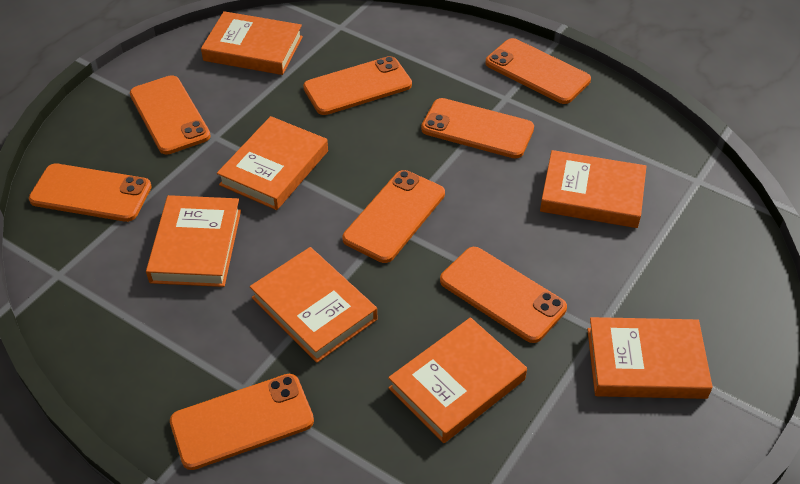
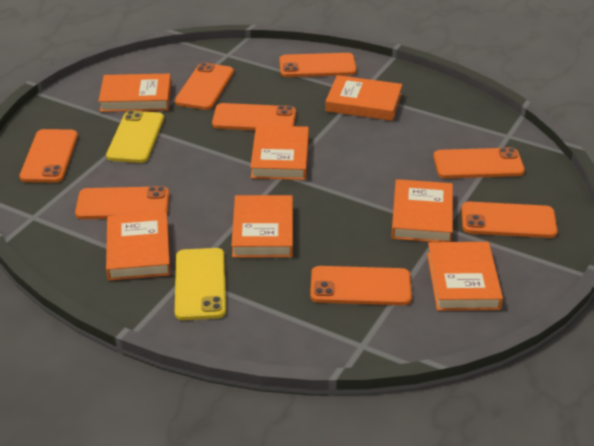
yellow phone: none = 0 -> [106,110,164,163] [175,248,226,320] = 2

